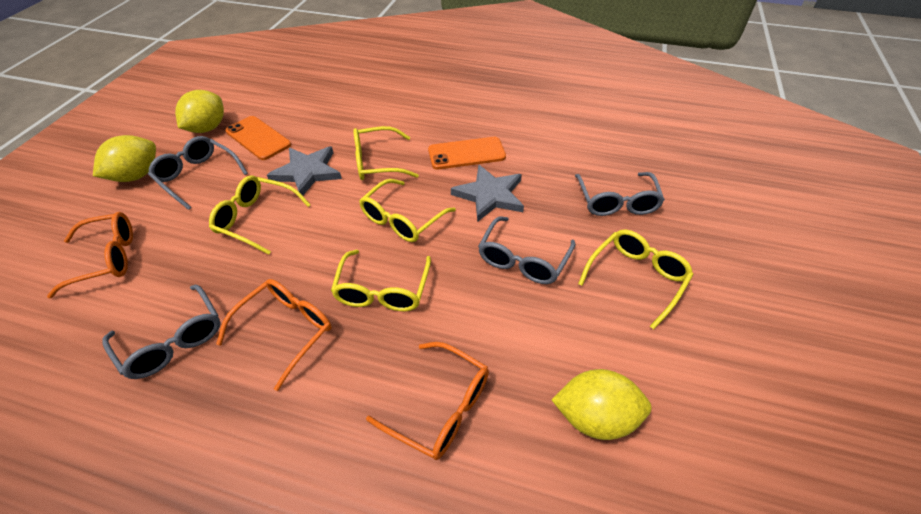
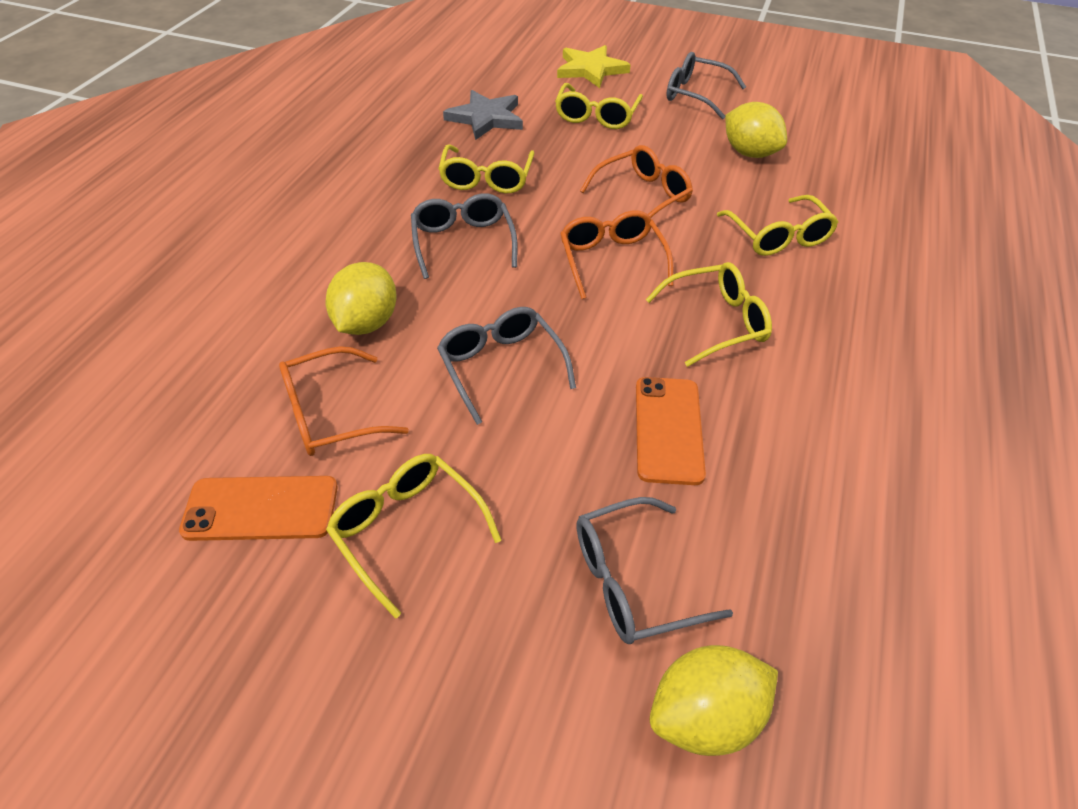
grey star: [267,146,342,196] [451,165,524,222] = 2 -> [443,90,523,140] = 1
yellow star: none = 0 -> [557,45,631,88] = 1

